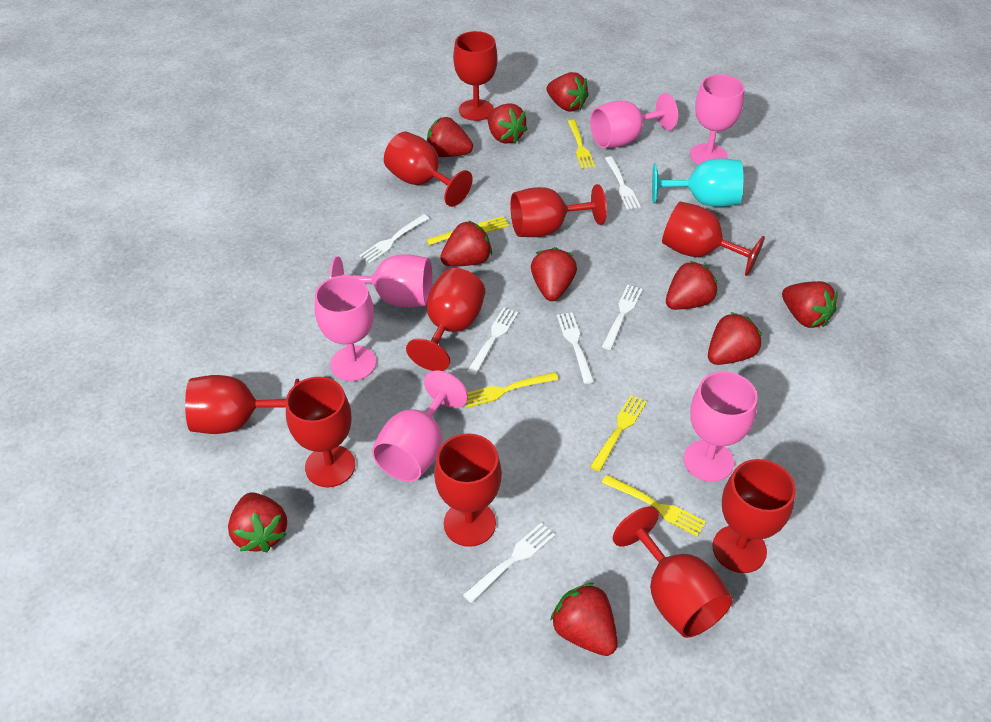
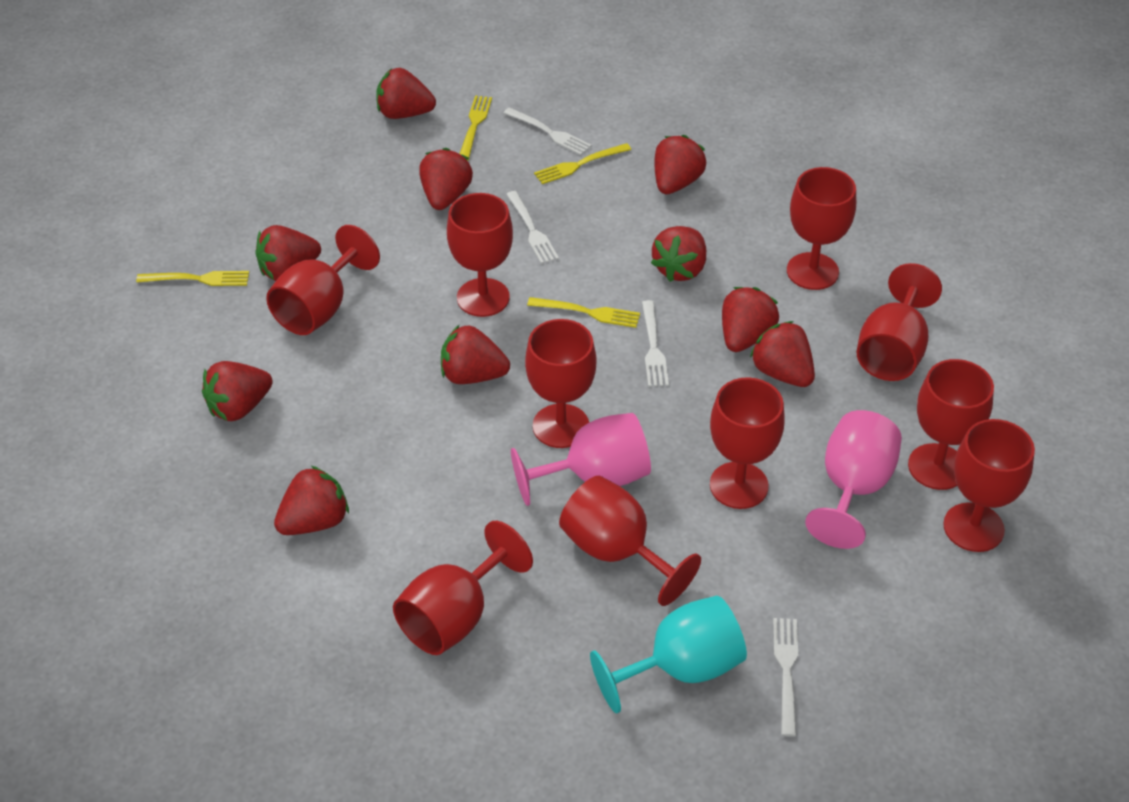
pink goblet: [315,276,376,381] [330,254,432,307] [372,370,468,482] [590,93,678,148] [684,371,758,482] [690,74,744,164] = 6 -> [511,413,651,506] [805,410,902,549] = 2
white fork: [359,214,430,263] [463,523,555,603] [467,308,518,375] [557,312,594,384] [602,285,642,350] [605,156,641,209] = 6 -> [504,107,592,155] [506,191,559,264] [642,300,669,387] [773,618,798,737] = 4
yellow fork: [426,216,510,245] [465,372,558,408] [568,120,595,169] [590,395,647,472] [602,475,706,537] = 5 -> [136,271,249,286] [460,96,492,160] [527,297,640,328] [534,143,631,184] = 4

